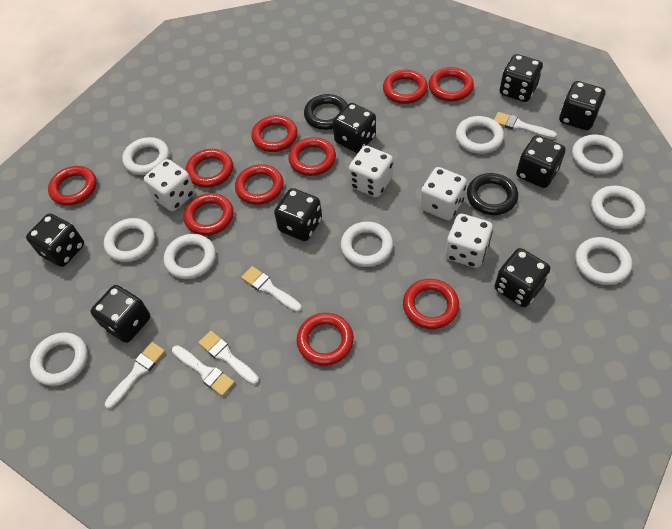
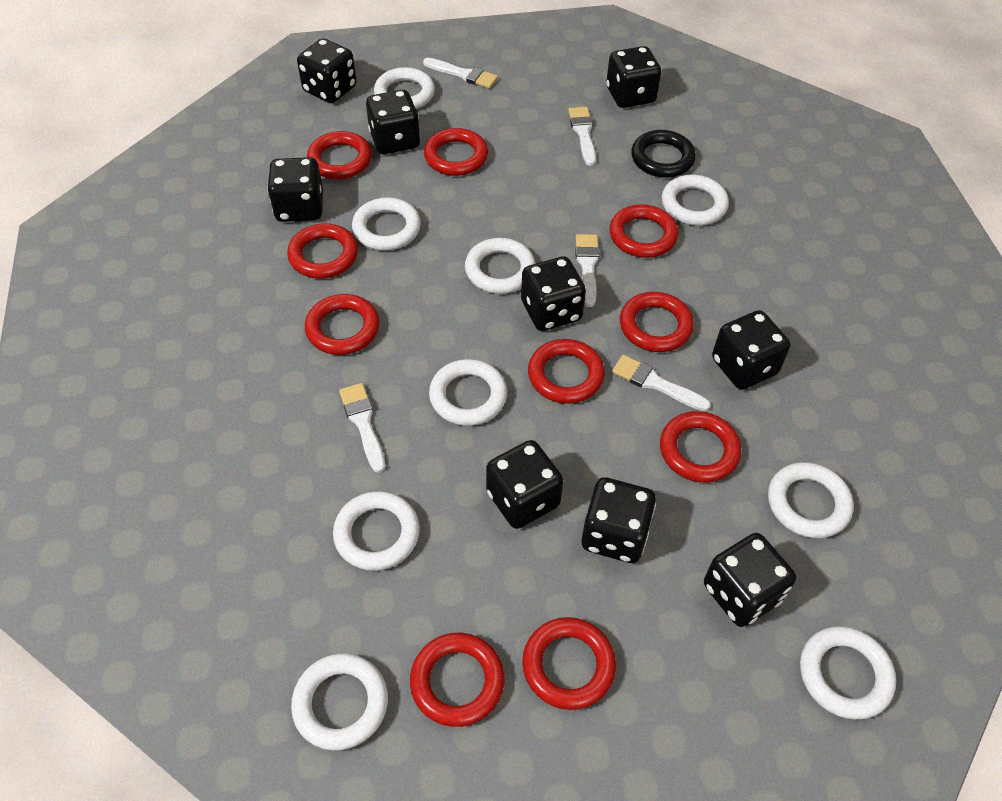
black dice: [26,214,84,267] [91,285,150,343] [274,188,322,241] [333,103,376,153] [495,248,550,307] [499,54,543,102] [516,135,566,188] [559,81,605,130] = 8 -> [267,157,323,222] [297,38,356,103] [366,90,420,154] [486,440,563,529] [521,256,586,331] [582,477,656,563] [606,46,661,108] [704,533,796,627] [712,310,790,390] = 9
black ring: [304,94,348,130] [467,173,518,215] = 2 -> [631,130,696,178] = 1
white dice: [144,159,195,211] [349,146,393,197] [420,167,467,220] [445,214,493,268] = 4 -> none = 0

